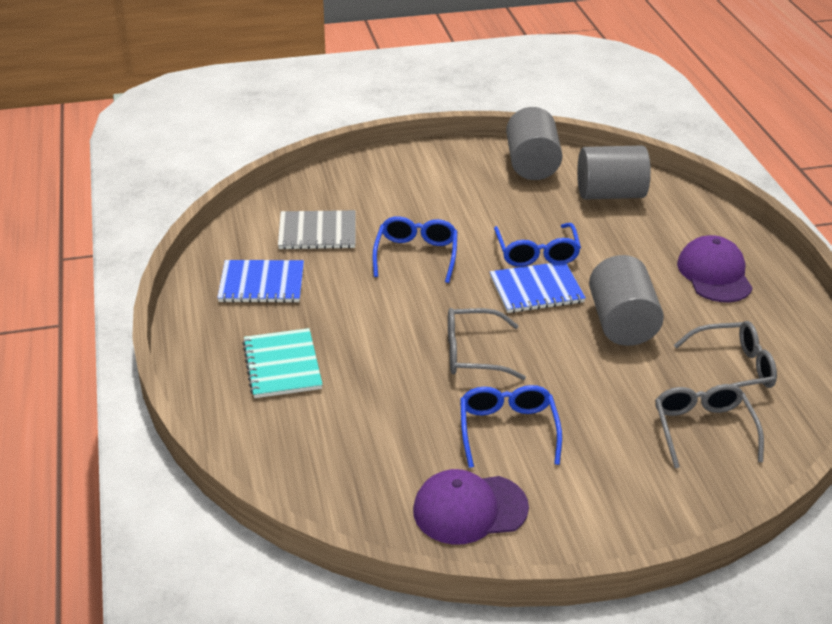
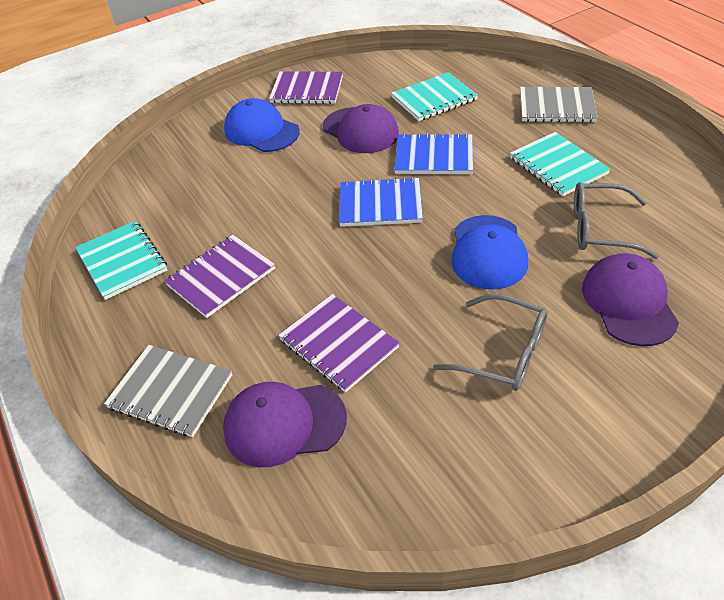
blue cap: none = 0 -> [224,98,300,152] [451,215,528,290] = 2
blue glasses: [372,216,458,283] [460,385,562,468] [494,223,581,267] = 3 -> none = 0
grey cylinder: [506,107,562,180] [577,145,651,200] [589,255,664,346] = 3 -> none = 0
grey glasses: [448,308,526,380] [655,384,764,468] [674,321,777,399] = 3 -> [433,294,548,391] [574,182,659,259] = 2
grey notebook: [278,210,356,250] = 1 -> [104,345,232,437] [520,87,598,122] = 2
purple cap: [413,469,529,545] [677,235,753,302] = 2 -> [223,382,347,467] [323,104,399,153] [582,253,679,346] = 3
purple notebook: none = 0 -> [164,235,275,318] [269,71,343,104] [278,294,400,393] = 3
turquoise notebook: [242,328,323,398] = 1 -> [75,221,168,300] [391,72,478,121] [510,132,611,196] = 3

